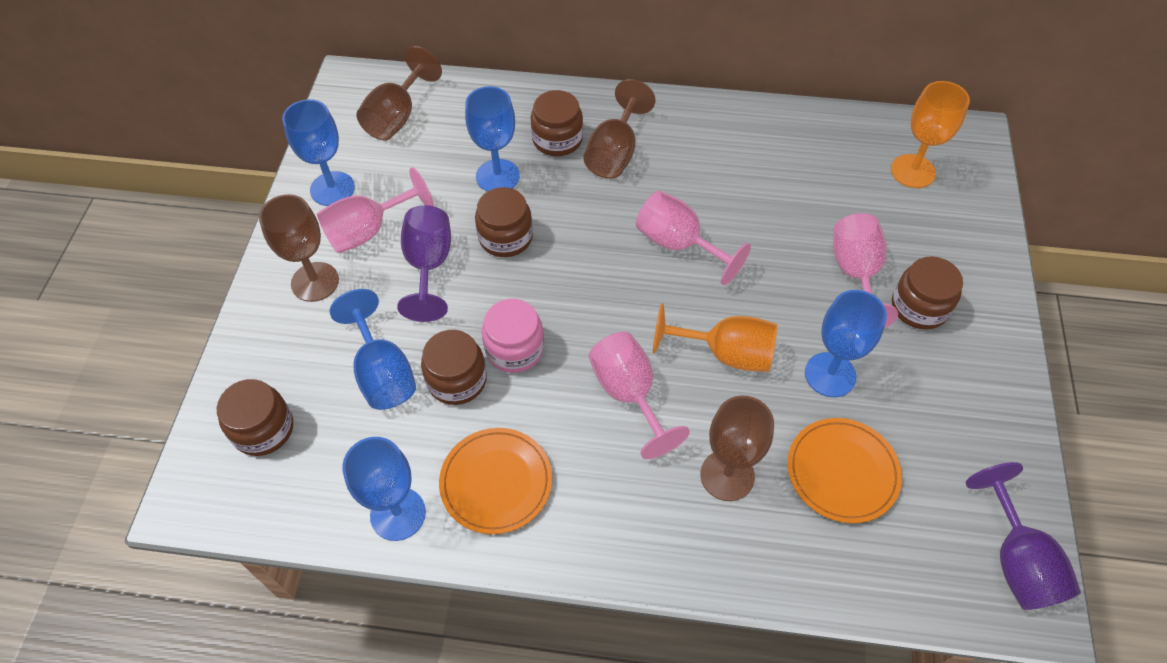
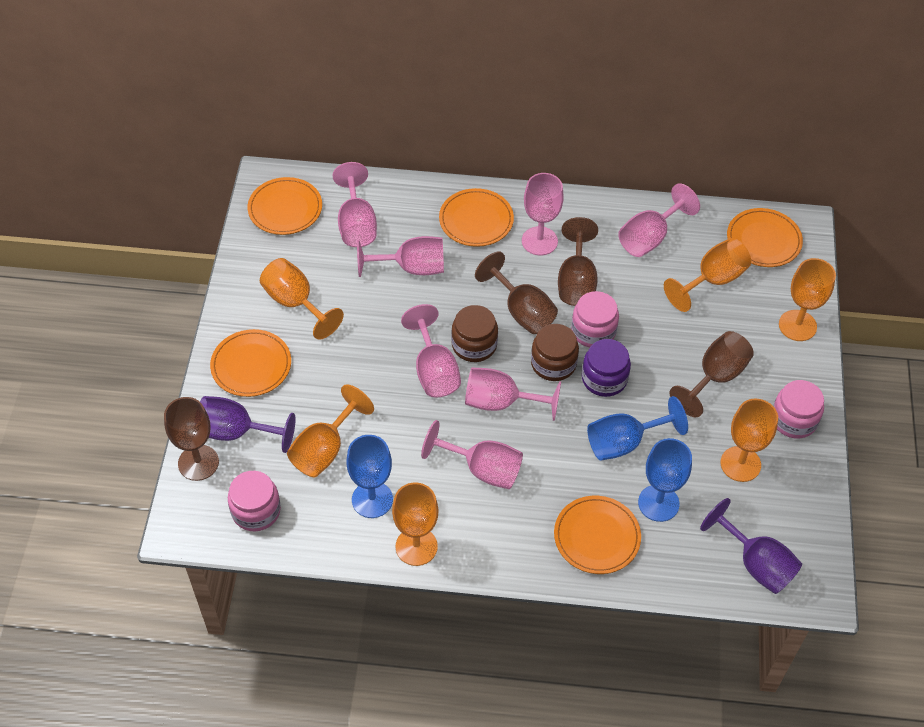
blue goblet: [282,99,355,206] [330,289,416,410] [342,437,426,541] [465,86,520,191] [805,290,887,397] = 5 -> [346,435,393,518] [587,396,688,461] [638,438,692,522] = 3
brown jar: [217,379,293,456] [421,330,487,405] [475,187,533,257] [531,90,583,156] [892,256,963,330] = 5 -> [451,305,498,362] [531,324,579,381] = 2
orange goblet: [653,303,777,372] [891,81,970,188] = 2 -> [260,258,344,340] [287,384,374,477] [392,482,438,566] [664,238,751,312] [721,398,778,482] [779,258,836,341] = 6
orange plate: [439,428,552,534] [788,418,902,523] = 2 -> [210,329,291,397] [248,177,322,235] [439,188,514,247] [554,496,641,574] [727,208,803,267] = 5
pink goblet: [317,167,434,253] [589,332,690,459] [636,190,751,285] [833,213,898,328] = 4 -> [333,162,377,247] [357,236,444,277] [401,304,461,397] [421,420,523,489] [465,368,561,421] [522,173,564,255] [618,183,700,257] = 7
pink jar: [482,299,544,373] = 1 -> [228,471,281,531] [571,291,619,347] [773,380,824,439] = 3
purple jar: none = 0 -> [582,339,631,397] = 1

